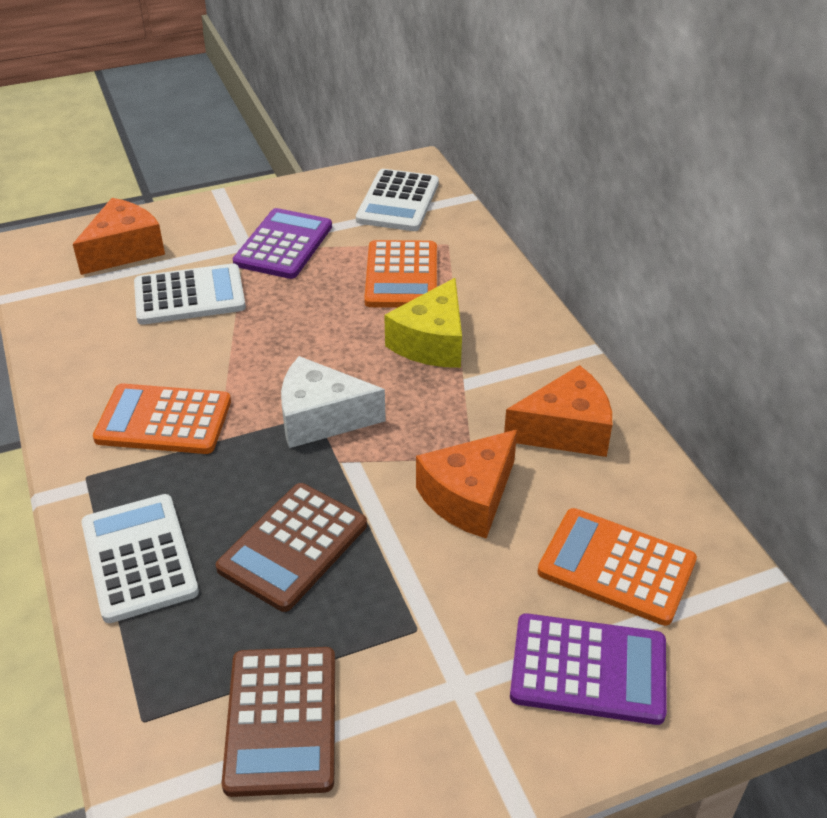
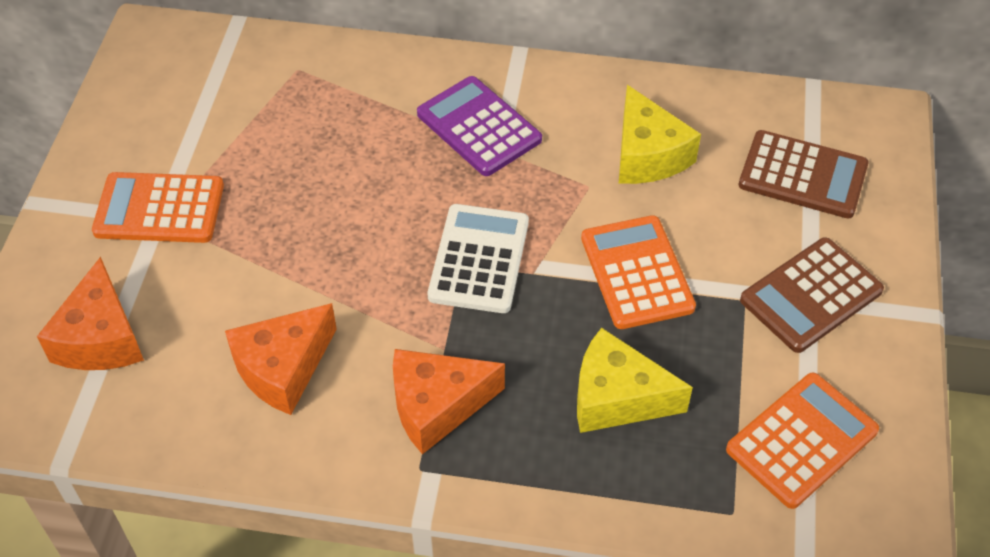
purple calculator: [233,208,332,279] [510,613,667,725] = 2 -> [417,76,542,176] = 1
white calculator: [81,494,199,623] [134,263,246,325] [356,169,439,231] = 3 -> [428,204,529,313] = 1
white cheese: [281,356,386,448] = 1 -> none = 0
yellow cheese: [384,278,462,368] = 1 -> [577,328,693,433] [619,85,701,184] = 2

